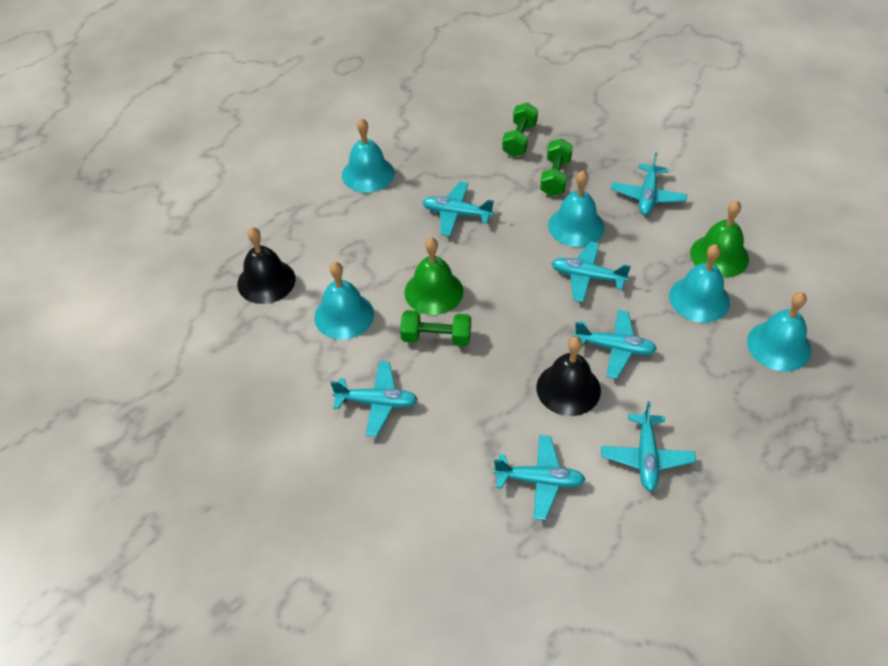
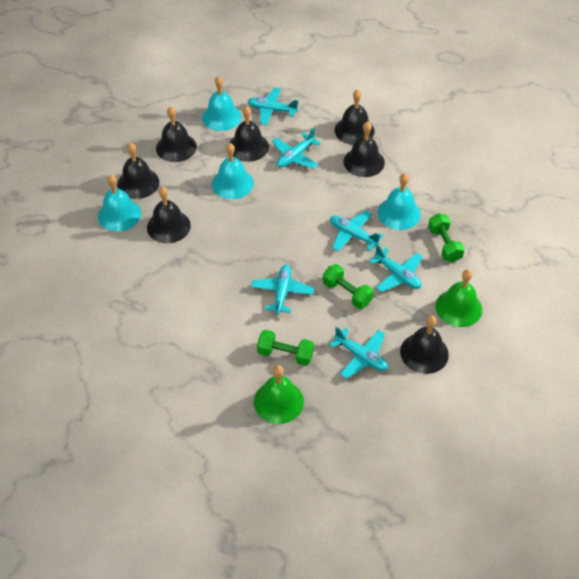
black bell: [237,227,295,304] [537,337,601,416] = 2 -> [117,143,159,199] [147,187,191,243] [156,106,197,162] [230,106,269,162] [334,89,375,145] [343,121,385,177] [400,316,449,374] = 7
turquoise bell: [314,262,374,340] [342,118,395,193] [548,170,604,247] [669,244,730,323] [747,292,811,371] = 5 -> [98,175,141,231] [202,76,242,131] [212,143,254,199] [378,173,421,230] = 4
turquoise plane: [331,361,418,436] [422,182,494,236] [494,435,586,520] [551,242,631,303] [574,310,657,379] [601,401,696,491] [611,152,687,215] = 7 -> [248,88,299,125] [251,264,314,314] [272,128,321,169] [329,327,388,379] [330,211,383,252] [369,245,423,292] = 6

